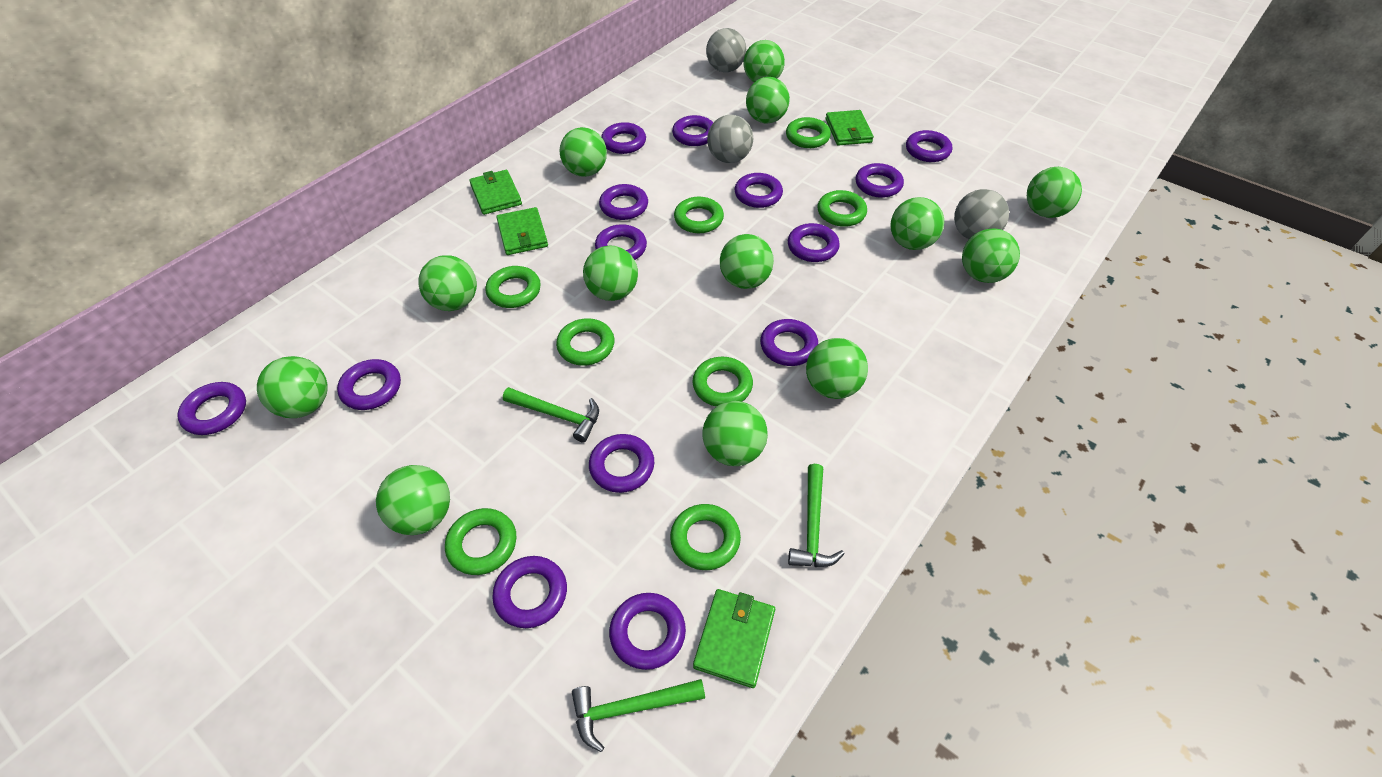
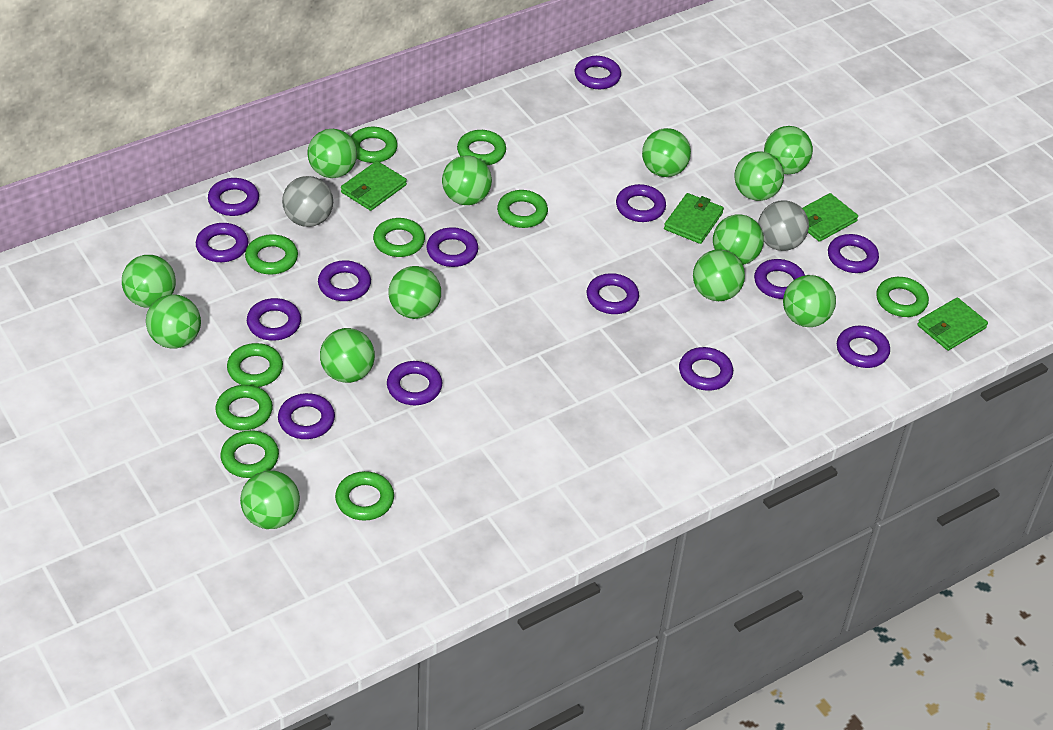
green hammer: [503,387,599,443] [572,679,705,752] [788,464,844,567] = 3 -> none = 0
green ring: [445,508,516,575] [486,266,541,308] [556,318,614,366] [670,504,741,570] [674,197,724,233] [692,357,753,407] [786,117,831,148] [818,190,867,227] = 8 -> [215,385,273,430] [220,430,279,478] [227,343,283,387] [245,234,298,275] [335,471,394,521] [351,127,398,163] [373,218,425,257] [457,130,506,165] [497,190,548,228] [876,277,929,317] = 10
grey ball: [706,28,746,72] [707,115,753,163] [954,189,1009,239] = 3 -> [282,176,333,227] [758,200,809,251] = 2

